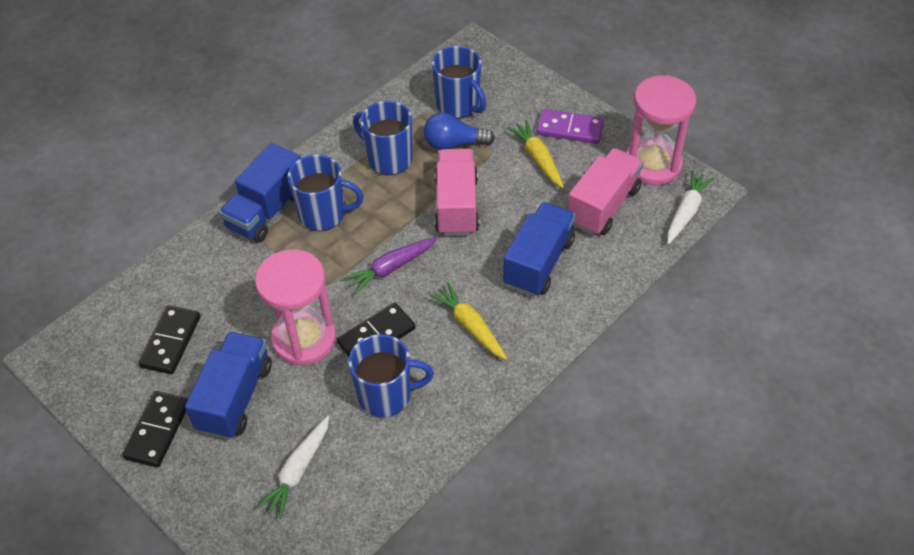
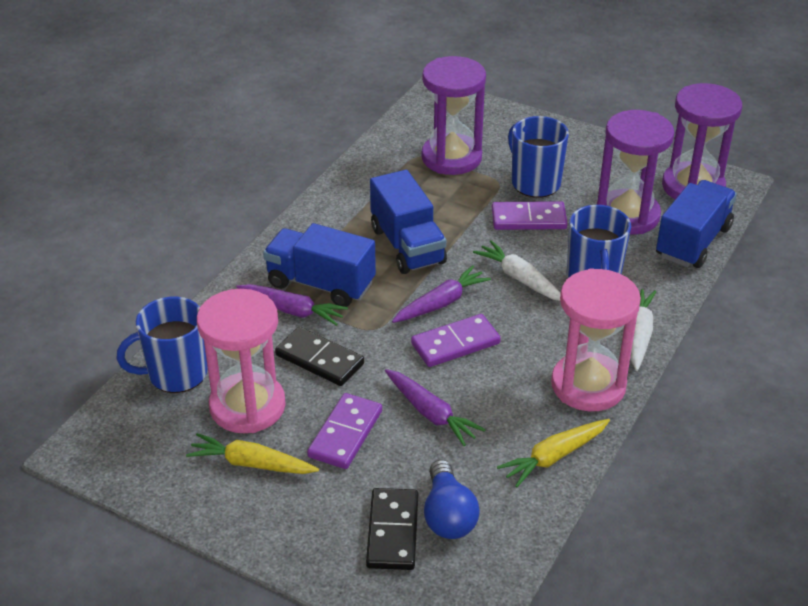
black domino: [123,391,188,468] [139,306,201,374] [337,302,416,356] = 3 -> [275,327,364,386] [366,488,418,570] = 2
blue mug: [287,155,364,231] [348,334,434,418] [353,101,413,175] [432,46,486,118] = 4 -> [116,297,208,393] [508,116,569,198] [567,205,631,278] = 3
pink truck: [435,149,479,236] [567,148,644,235] = 2 -> none = 0
purple carrot: [343,237,437,294] = 1 -> [236,284,348,326] [385,369,486,446] [392,266,491,323] = 3
purple domino: [536,109,604,144] = 1 -> [307,393,382,469] [411,314,501,367] [492,201,568,230] = 3
purple hourglass: none = 0 -> [422,56,486,175] [597,110,674,235] [662,83,742,199] = 3

